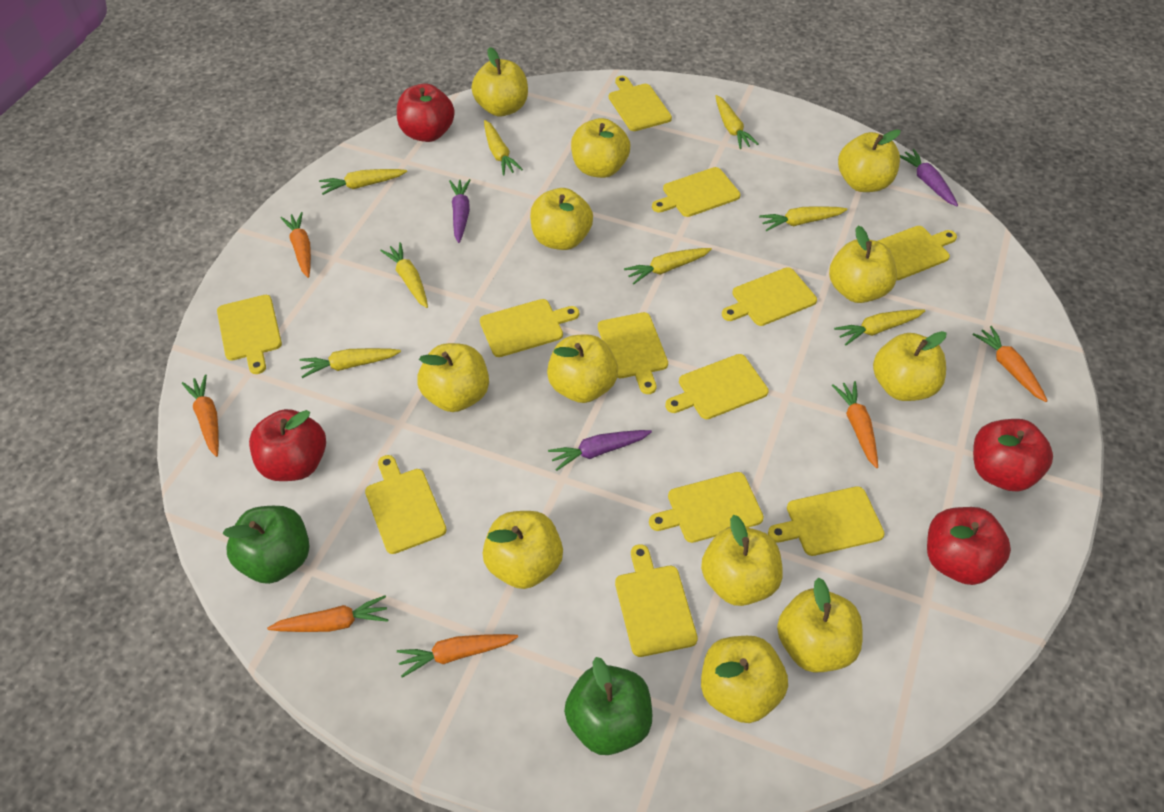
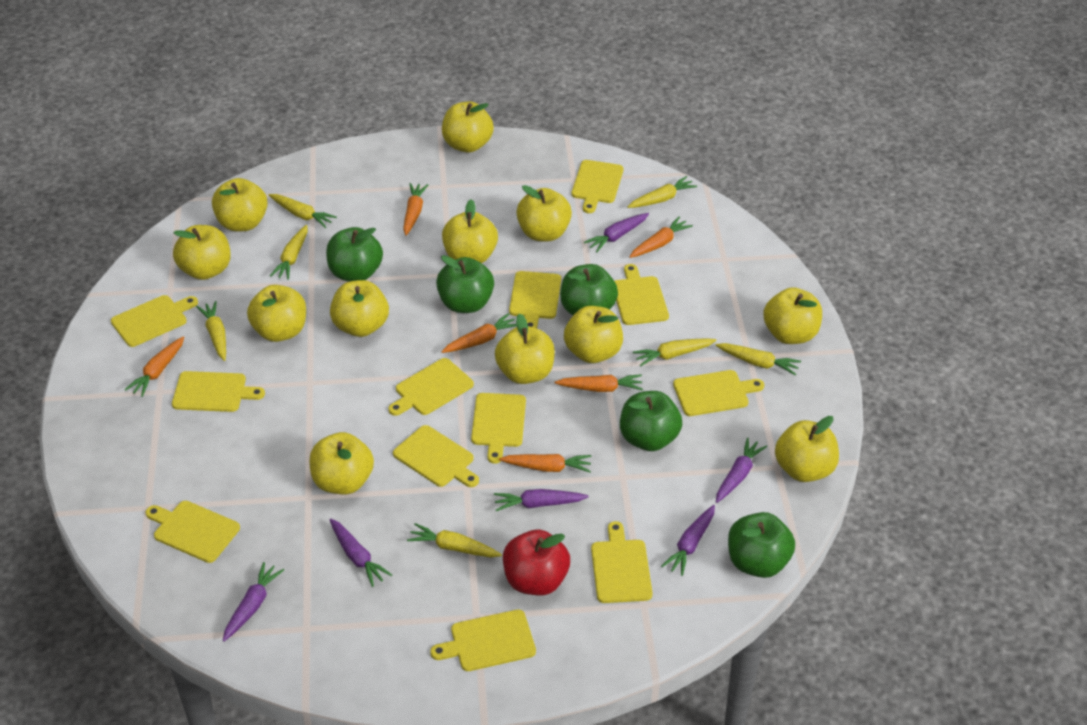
green apple: [223,506,309,584] [564,657,652,755] = 2 -> [326,227,383,281] [436,255,494,313] [560,264,618,315] [620,391,682,451] [728,512,795,578] = 5
purple carrot: [449,179,470,243] [548,430,652,471] [900,149,958,206] = 3 -> [223,562,284,642] [329,518,392,587] [494,489,589,511] [584,213,649,253] [661,505,715,576] [716,438,767,503] = 6
red apple: [249,409,326,481] [397,83,455,142] [927,507,1011,585] [973,419,1053,492] = 4 -> [503,530,570,595] = 1
yellow carrot: [300,348,401,378] [319,169,407,195] [380,242,428,308] [484,120,523,176] [624,248,712,284] [715,95,758,149] [759,206,848,231] [834,309,925,345] = 8 -> [196,301,226,361] [269,194,337,228] [270,225,308,280] [407,523,502,558] [627,176,697,208] [633,338,716,367] [715,343,801,375] = 7

